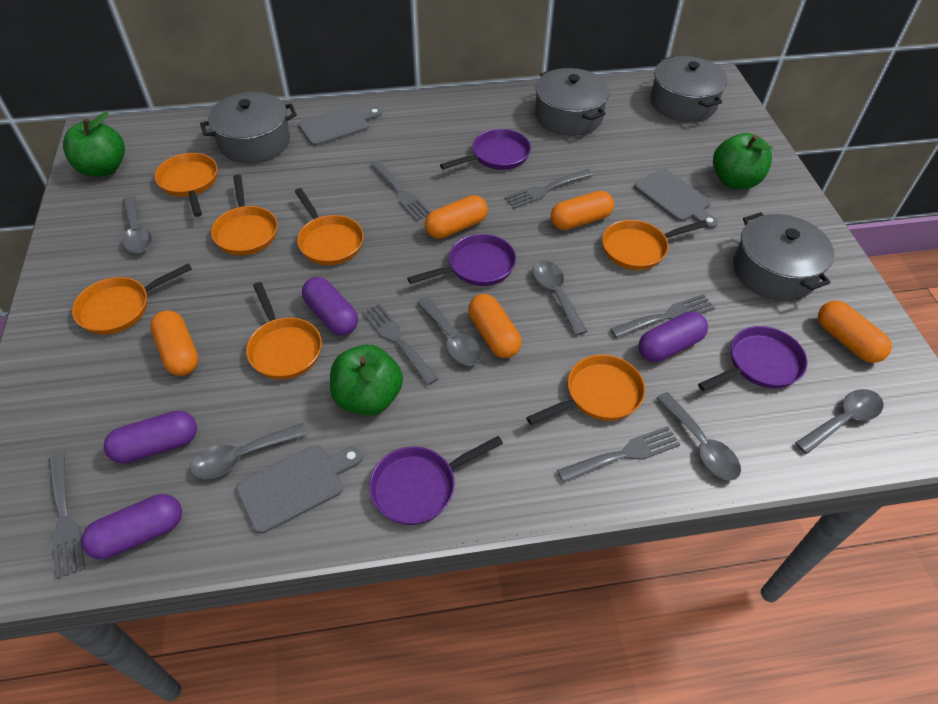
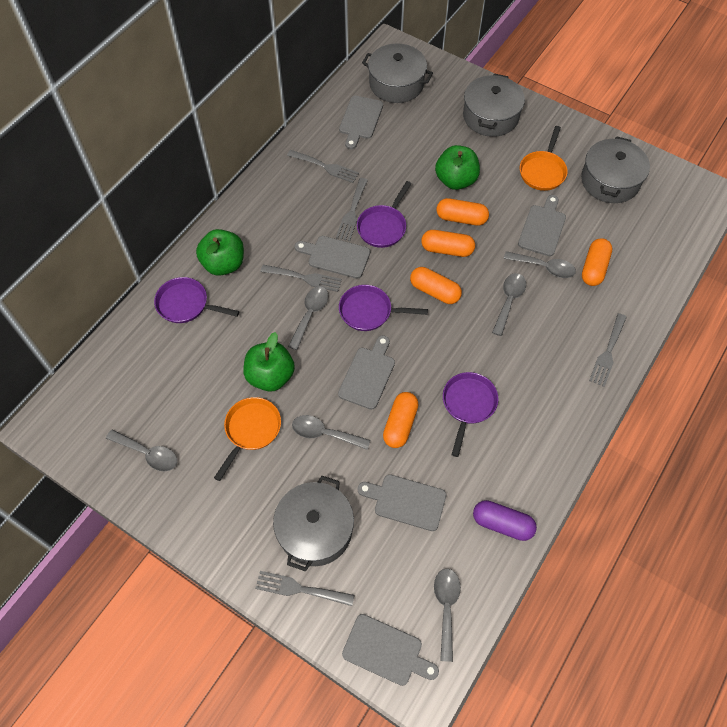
grey cutting board: [236,445,363,534] [298,106,382,146] [634,169,718,229] = 3 -> [295,236,370,279] [338,335,395,410] [339,96,383,149] [342,614,439,686] [357,474,446,531] [518,195,566,256] = 6
grey fork: [49,453,85,579] [362,303,438,385] [370,160,431,221] [505,169,593,209] [557,426,680,483] [610,294,715,338] = 6 -> [255,571,355,606] [261,265,342,292] [287,150,359,183] [336,178,368,241] [589,313,627,387] = 5
orange pan: [72,263,192,334] [155,153,217,217] [211,175,278,255] [246,282,322,380] [294,188,364,265] [526,354,645,425] [602,220,708,270] = 7 -> [214,397,281,481] [520,126,568,191] = 2
purple capsule: [81,494,182,559] [104,410,197,464] [302,277,358,335] [638,312,708,362] = 4 -> [473,500,537,541] = 1

